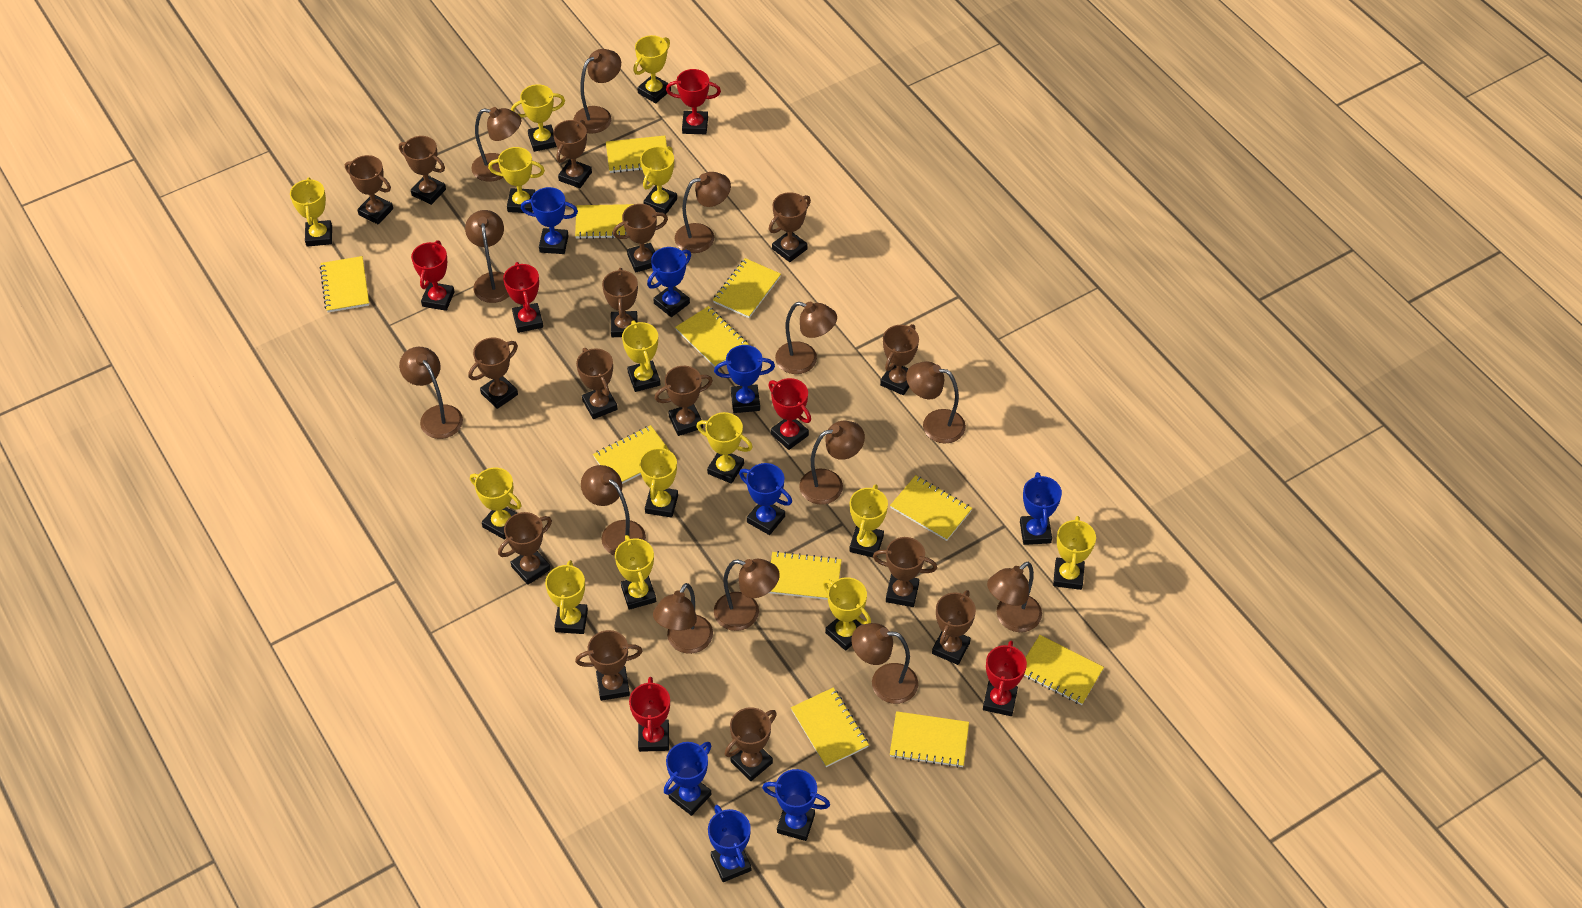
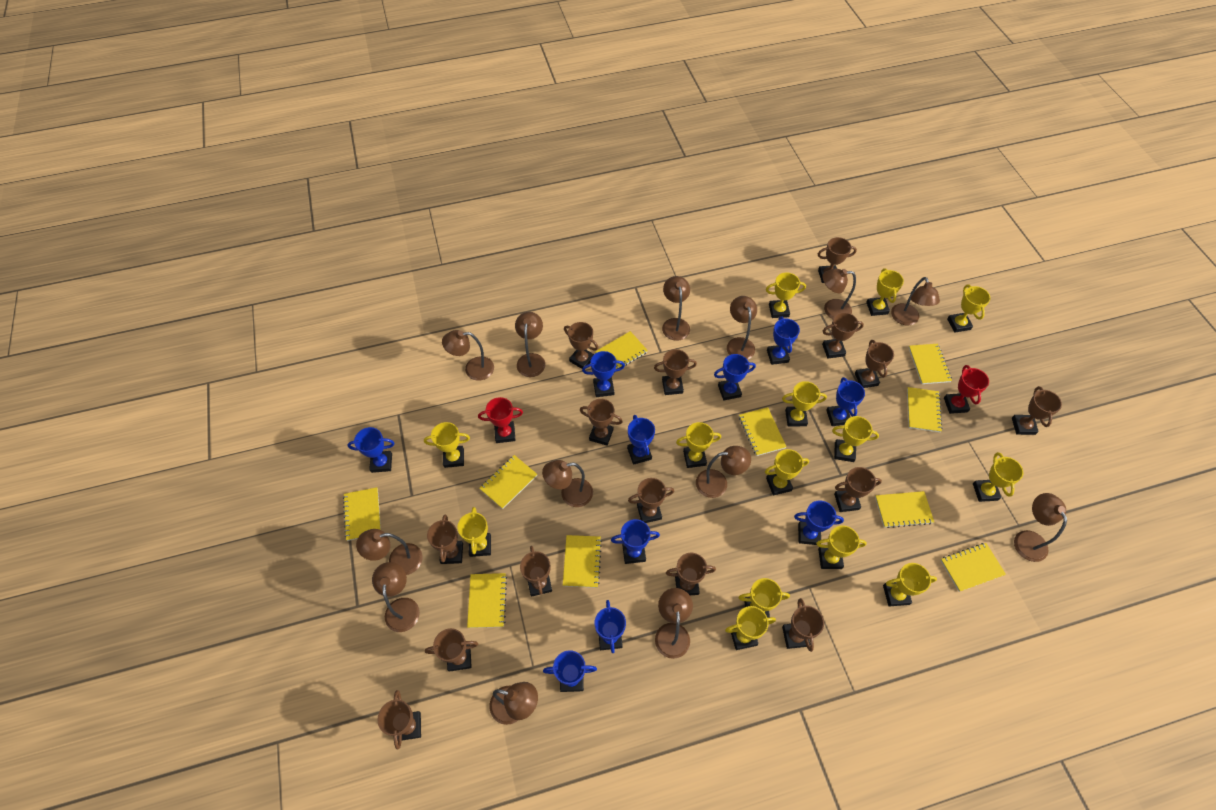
blue trophy: [521,187,578,254] [647,247,691,317] [664,742,711,816] [708,805,751,882] [714,345,775,413] [739,463,792,535] [762,769,830,841] [1020,472,1062,545] = 8 -> [347,427,395,473] [543,650,597,692] [582,351,625,397] [594,600,626,653] [611,519,660,564] [627,415,655,465] [714,354,756,401] [767,316,800,365] [794,501,844,545] [826,377,865,426] = 10
red trophy: [411,240,455,311] [503,262,543,333] [629,677,670,752] [666,69,721,134] [768,378,811,450] [983,641,1027,716] = 6 -> [478,397,523,443] [944,365,989,414] = 2
yellow notebook: [320,256,369,313] [575,204,634,239] [593,425,670,484] [606,136,667,173] [675,306,749,367] [713,258,781,318] [769,551,842,600] [791,687,869,767] [890,475,972,541] [890,711,969,768] [1024,635,1104,705] = 11 -> [343,487,381,541] [467,573,507,628] [479,455,537,509] [563,535,602,588] [595,331,648,369] [739,407,786,456] [875,491,934,528] [907,387,942,432] [909,344,952,384] [940,543,1006,592] = 10

